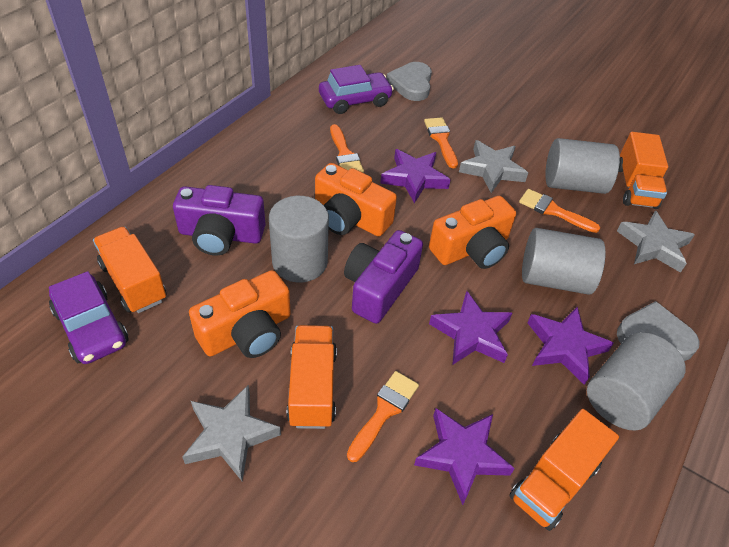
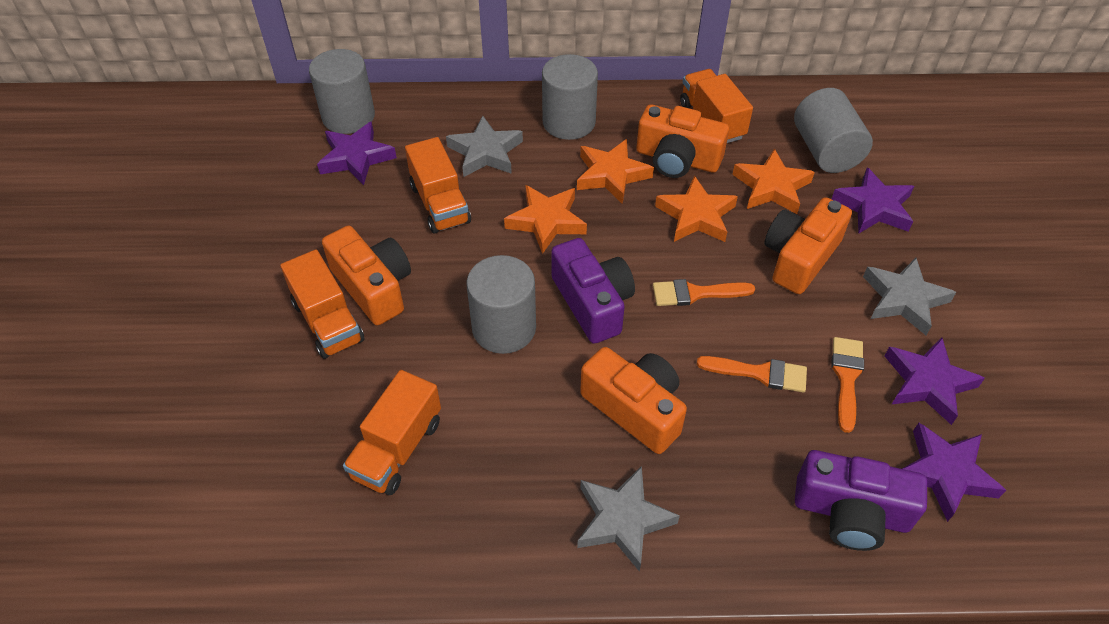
grey heart: [386,62,432,101] [617,301,700,361] = 2 -> none = 0
orange brush: [330,124,364,173] [347,371,419,462] [424,117,458,168] [519,189,600,233] = 4 -> [653,279,755,306] [697,356,807,393] [831,337,864,433] = 3
orange camera: [189,270,291,358] [315,163,397,237] [429,196,516,269] = 3 -> [322,226,411,325] [580,347,687,454] [636,104,729,178] [764,197,852,294] = 4
orange star: none = 0 -> [504,185,587,254] [577,139,654,204] [655,175,738,242] [732,149,815,214] = 4
purple car: [49,271,129,364] [319,65,394,114] = 2 -> none = 0

